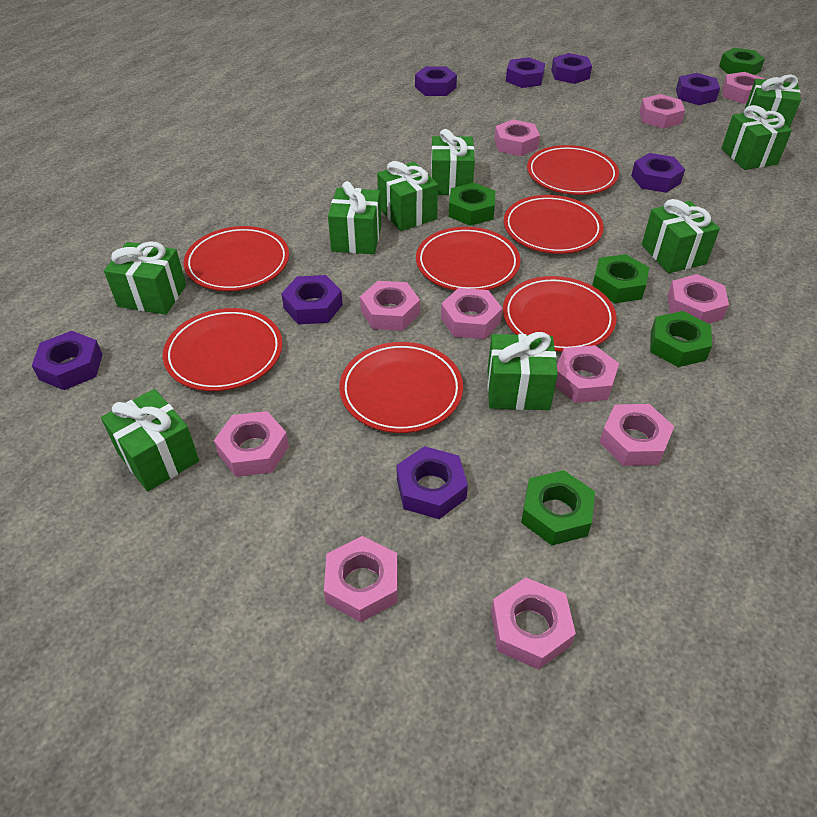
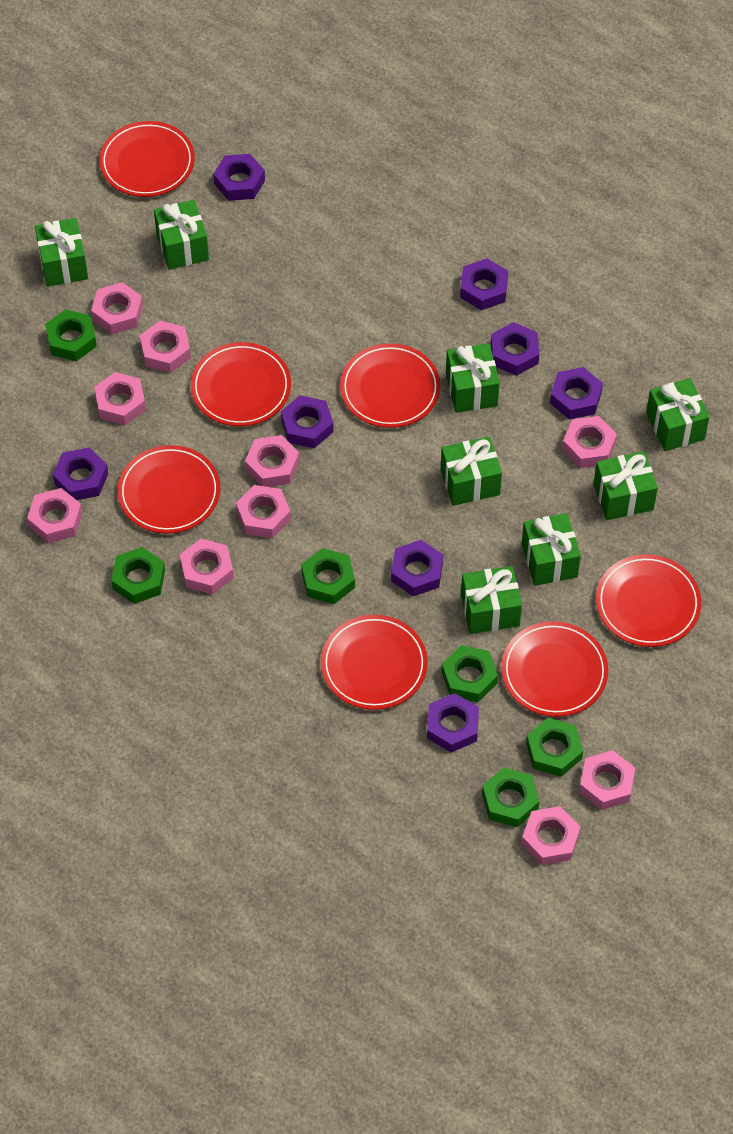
green gift: [101,389,199,492] [104,241,186,315] [328,181,381,254] [377,161,438,231] [431,129,475,195] [487,332,558,410] [642,199,720,273] [721,105,792,170] [744,74,801,128] = 9 -> [35,218,88,287] [154,200,209,270] [441,437,502,506] [446,343,500,413] [461,566,522,634] [522,513,581,586] [593,451,658,520] [646,378,709,451] = 8
green nut: [449,183,495,226] [521,470,595,545] [592,254,649,303] [650,311,712,367] [719,48,765,75] = 5 -> [45,309,97,361] [111,547,165,604] [301,548,355,604] [441,645,498,702] [482,767,539,827] [526,718,583,777] = 6
pink nut: [214,411,289,477] [324,536,397,622] [360,281,420,331] [441,288,502,339] [491,577,576,670] [494,119,540,156] [555,345,619,403] [600,404,674,466] [639,94,685,129] [667,274,729,324] [722,72,765,104] = 11 -> [27,488,83,543] [91,282,143,334] [94,372,146,425] [140,321,191,373] [180,539,234,595] [236,485,291,538] [245,435,299,487] [522,806,580,865] [562,416,617,468] [579,750,635,810] = 10

